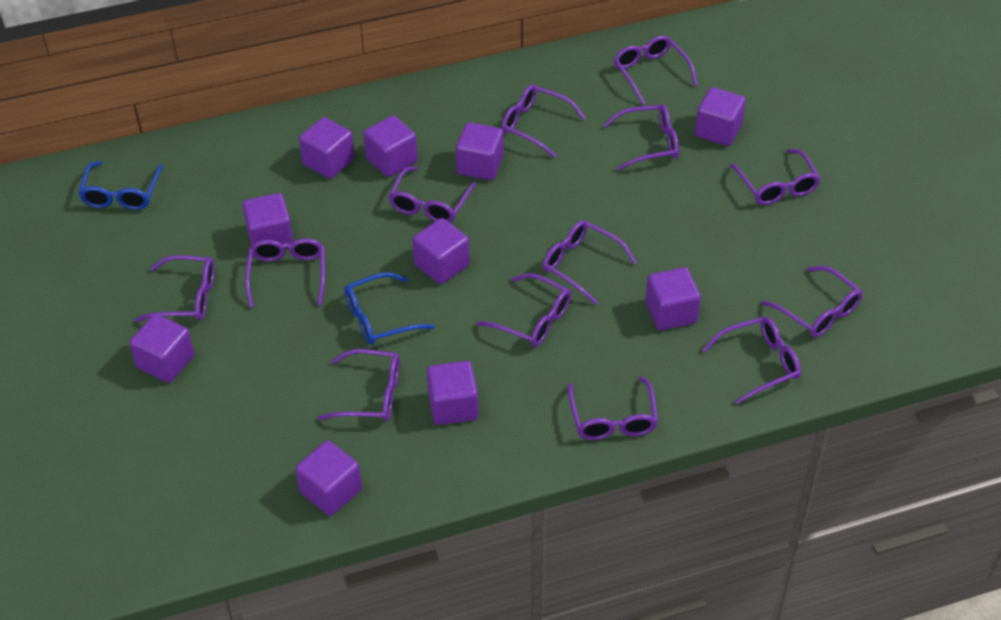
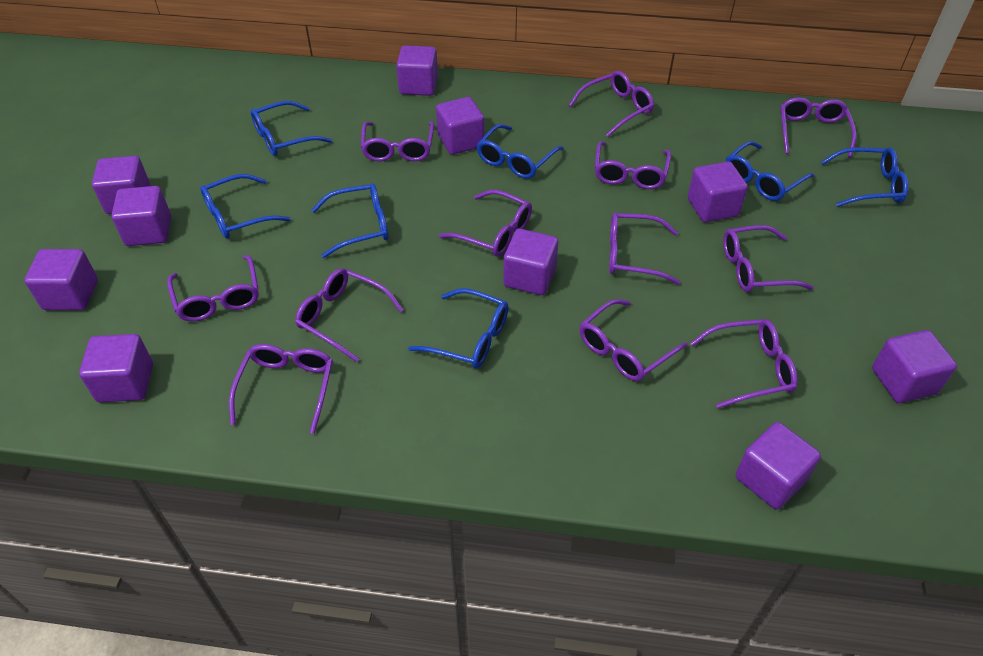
blue glasses: [78,161,163,210] [344,273,435,345] = 2 -> [200,174,291,239] [251,101,332,156] [312,183,388,258] [408,288,509,369] [477,124,564,179] [725,141,815,201] [821,147,909,207] = 7
purple glasses: [135,255,215,322] [245,238,325,308] [318,349,400,421] [388,166,476,223] [476,273,571,347] [501,85,586,158] [543,220,637,305] [568,376,658,440] [603,104,679,171] [614,36,698,105] [702,317,801,404] [730,149,821,205] [761,266,863,338] = 13 -> [167,255,259,321] [229,344,333,434] [295,268,403,362] [361,122,434,162] [439,190,532,256] [569,71,654,137] [580,299,688,381] [595,141,671,189] [609,213,680,285] [690,319,798,408] [723,225,814,292] [780,97,856,158] = 12

